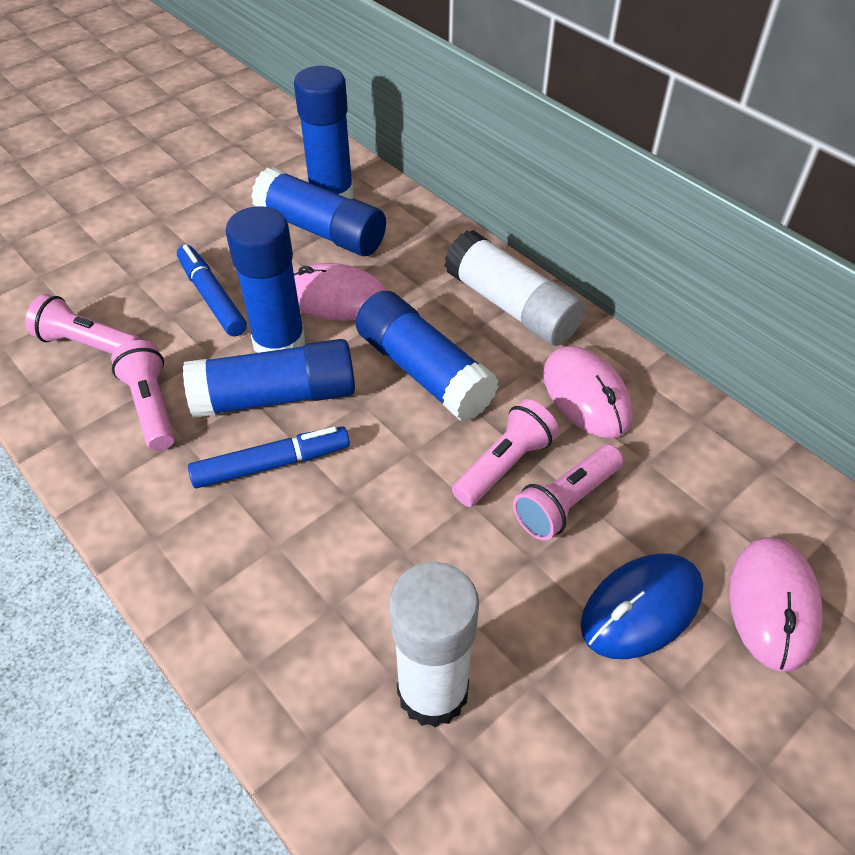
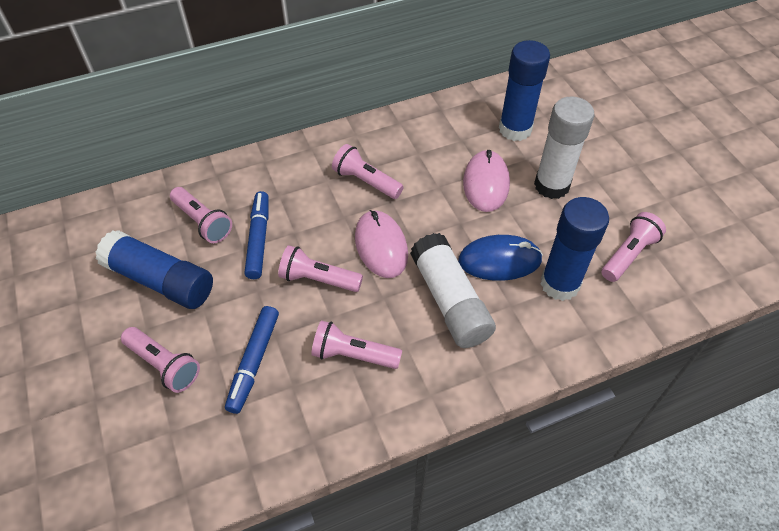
blue glue stick: [183,339,355,418] [225,206,306,353] [251,167,386,256] [294,66,354,199] [356,291,499,421] = 5 -> [95,230,213,309] [499,40,550,141] [541,197,609,301] = 3
pink flashlight: [25,294,141,354] [111,340,175,451] [452,399,559,507] [513,445,623,540] = 4 -> [121,327,200,393] [170,187,232,243] [278,245,363,292] [311,321,402,369] [332,144,404,199] [601,212,666,282] = 6
pink mouse: [294,263,387,321] [543,346,633,438] [729,537,823,672] = 3 -> [355,210,408,278] [463,150,510,212] = 2

